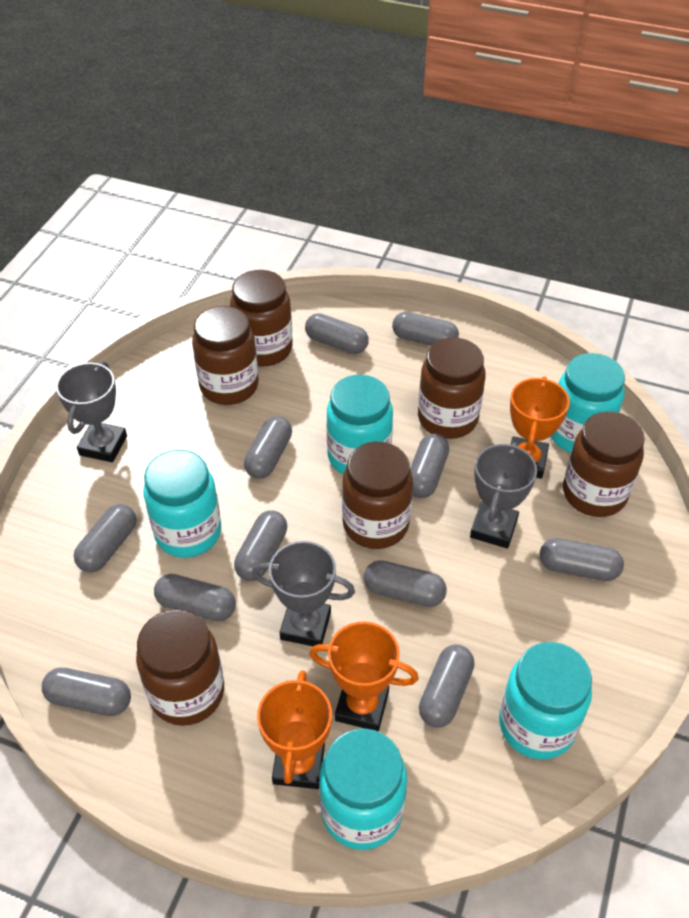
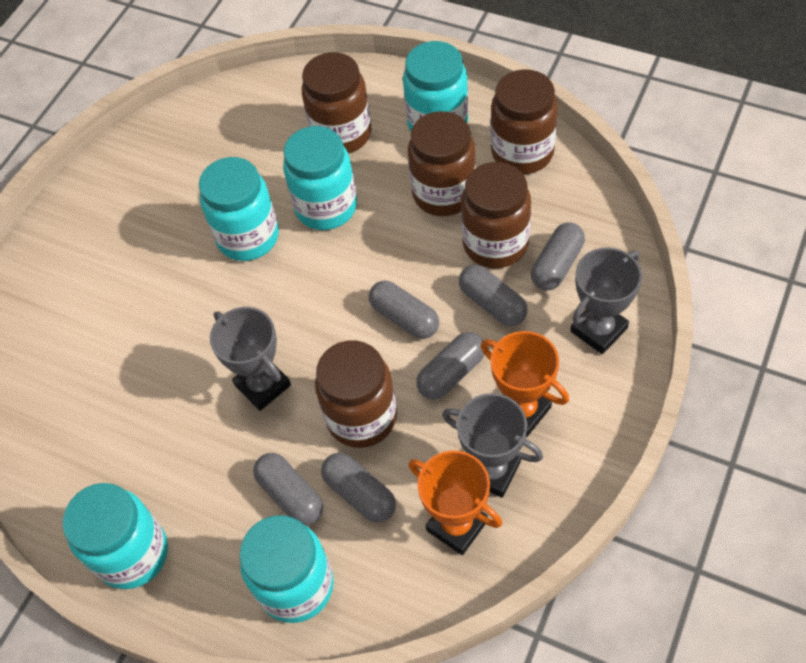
brown jar: [136,609,224,726] [192,306,259,405] [230,270,293,366] [342,442,413,549] [418,338,486,439] [563,411,645,517] = 6 -> [302,52,371,154] [315,341,397,448] [408,111,476,216] [461,162,531,268] [491,69,558,174] = 5
grey capsule: [42,668,131,716] [74,504,136,572] [154,574,236,621] [234,510,287,581] [244,416,292,479] [305,313,369,354] [364,560,447,607] [392,312,459,346] [410,434,449,498] [419,644,475,728] [540,538,624,581] = 11 -> [253,453,323,526] [321,453,396,523] [369,281,439,339] [416,332,484,399] [459,265,528,326] [531,222,585,290] = 6
orange trophy: [257,670,332,789] [309,621,419,731] [510,376,570,479] = 3 -> [409,450,502,555] [481,331,569,437] = 2

